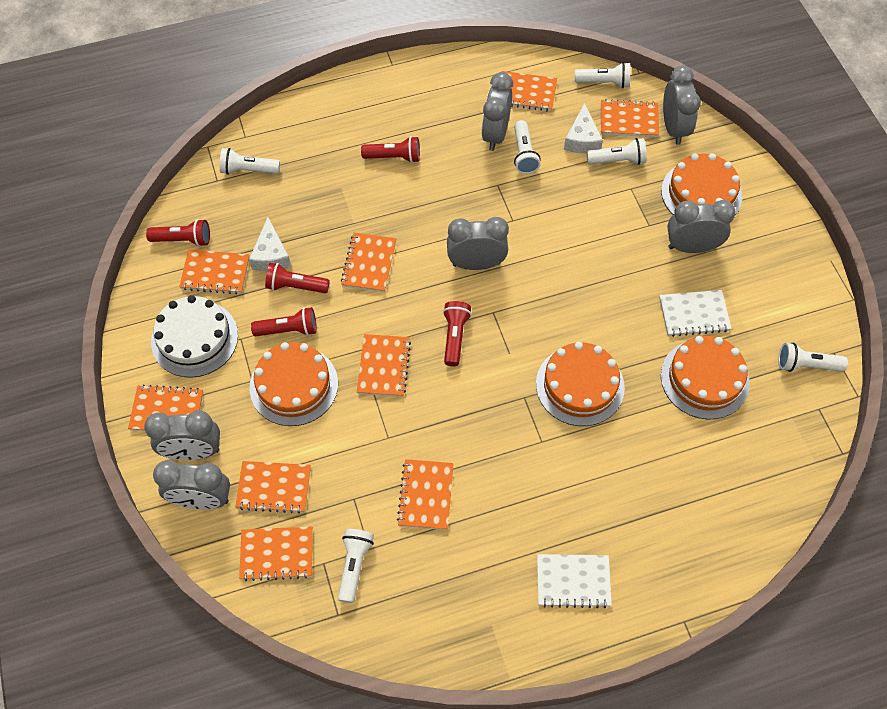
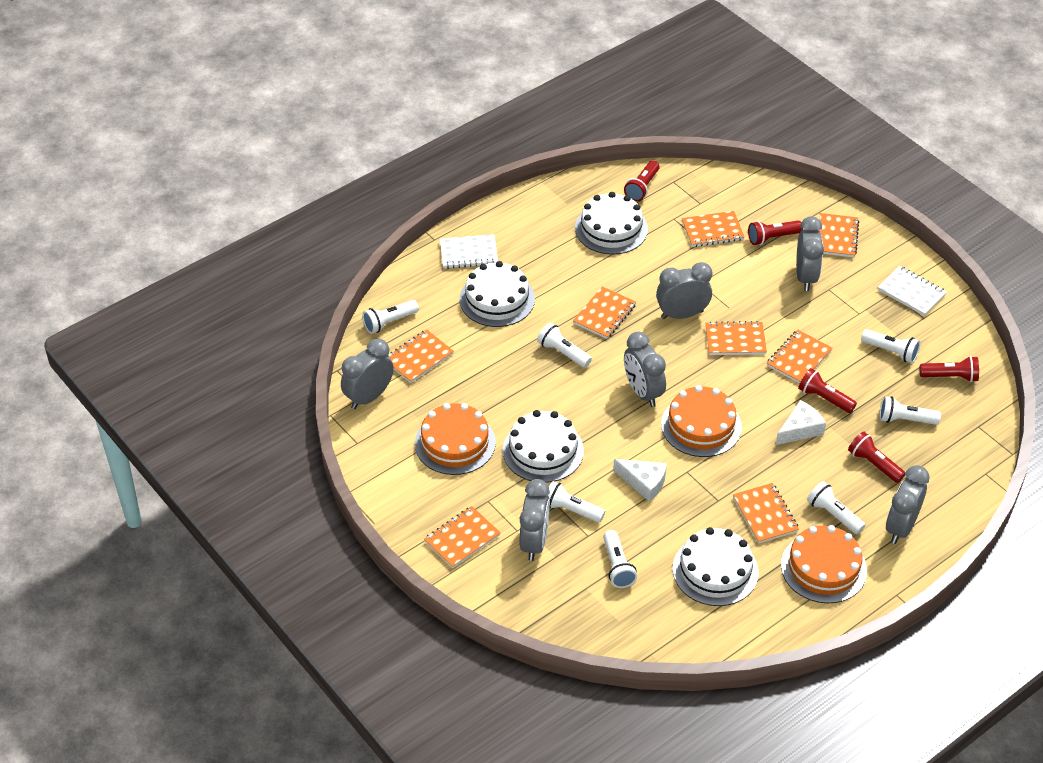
orange cake: [249,342,338,426] [536,342,625,426] [661,153,742,215] [661,336,750,420] = 4 -> [415,403,496,475] [661,385,742,457] [781,525,867,603] = 3
orange notebook: [128,385,203,431] [179,250,249,295] [235,461,311,514] [239,526,312,581] [341,233,396,292] [357,334,411,397] [397,459,454,530] [501,71,557,111] [601,99,659,137] = 9 -> [388,330,454,383] [424,506,501,568] [573,286,636,339] [682,211,744,247] [705,321,767,355] [733,483,799,544] [767,330,832,384] [819,213,859,257] = 8
white cake: [151,295,238,378] = 1 -> [459,261,535,327] [503,410,584,483] [575,192,648,254] [673,527,758,606] = 4
white flashlight: [220,148,280,175] [338,529,374,603] [514,120,541,174] [575,62,630,88] [587,138,647,165] [778,343,848,372] = 6 -> [362,300,419,334] [537,323,592,368] [548,481,605,523] [603,530,637,588] [807,481,865,534] [861,329,920,363] [879,396,941,425] = 7

